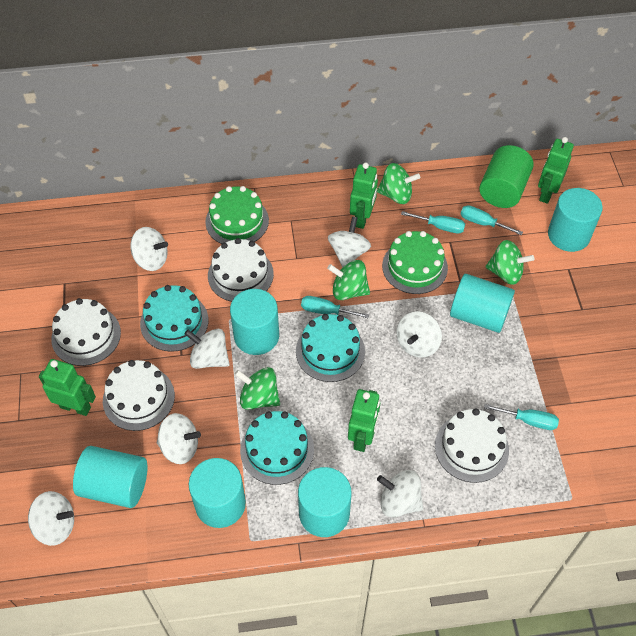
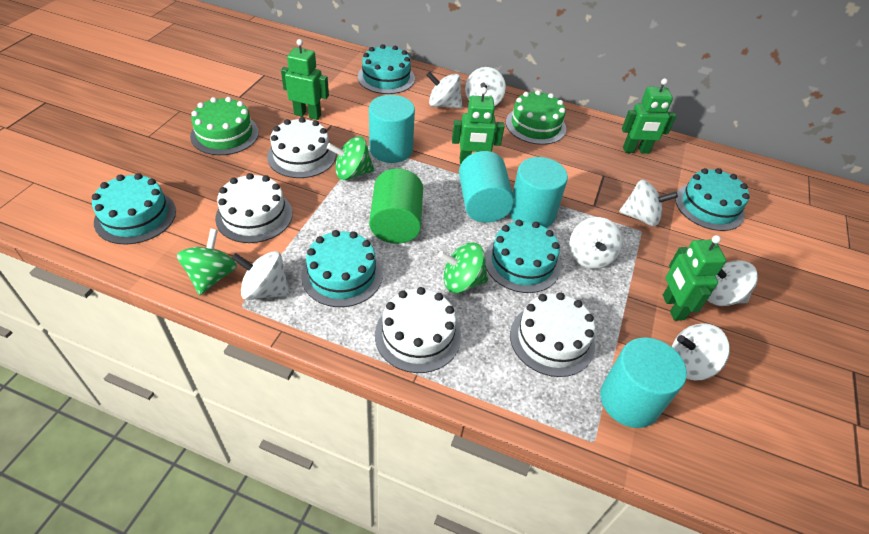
green spinning top: [235,367,280,410] [327,260,370,300] [377,163,420,204] [485,240,534,285] = 4 -> [177,228,237,295] [327,136,374,180] [438,243,488,293] = 3
turquoise cake: [140,285,208,352] [240,411,314,485] [296,314,365,382] = 3 -> [92,173,176,245] [301,230,382,307] [358,44,415,94] [485,220,561,293] [675,168,750,231] = 5
turquoise cylinder: [73,446,147,508] [189,458,246,528] [230,289,279,355] [298,467,352,537] [450,274,515,333] [548,188,603,252] = 6 -> [369,95,415,163] [459,151,514,223] [509,157,568,228] [600,337,687,428] = 4
turquoise screwdriver: [301,296,369,318] [401,211,465,234] [461,205,523,235] [484,404,559,430] = 4 -> none = 0

